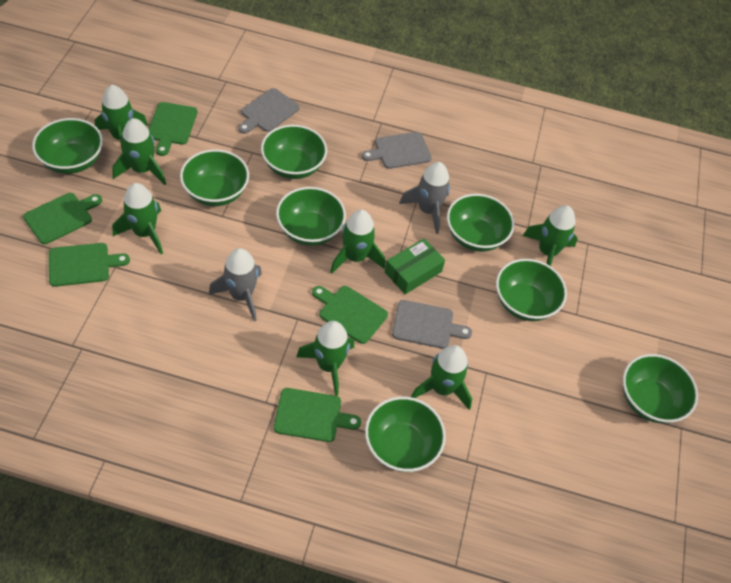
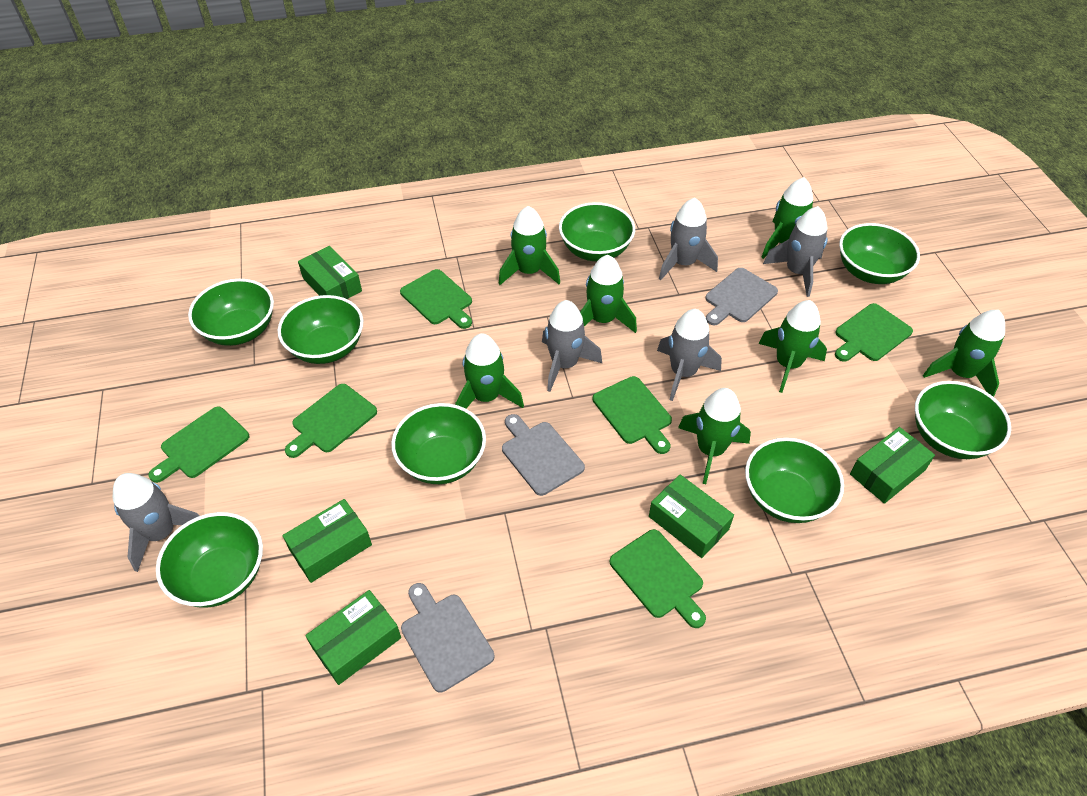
green box: [385,238,445,294] = 1 -> [282,499,372,583] [298,246,362,299] [305,590,401,685] [649,475,734,558] [850,427,935,504] = 5
green cutting board: [23,193,102,244] [49,243,130,287] [148,102,197,156] [274,388,361,442] [312,286,388,344] = 5 -> [148,406,249,483] [285,384,377,458] [400,269,472,329] [593,376,672,454] [610,529,706,628] [835,303,913,362] = 6
grey rocket: [209,248,262,322] [399,162,450,234] = 2 -> [113,473,199,572] [542,300,602,392] [657,309,722,401] [659,198,718,280] [763,206,828,297] = 5

